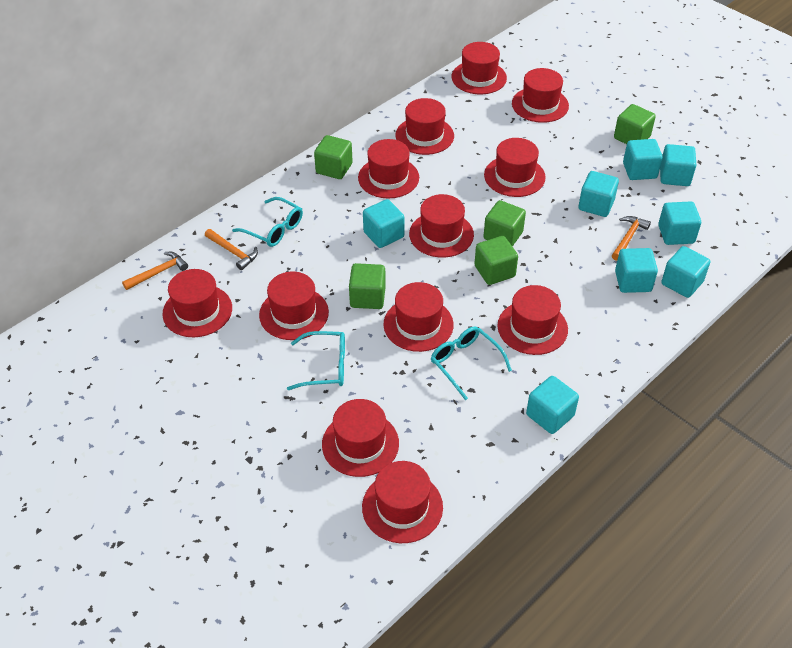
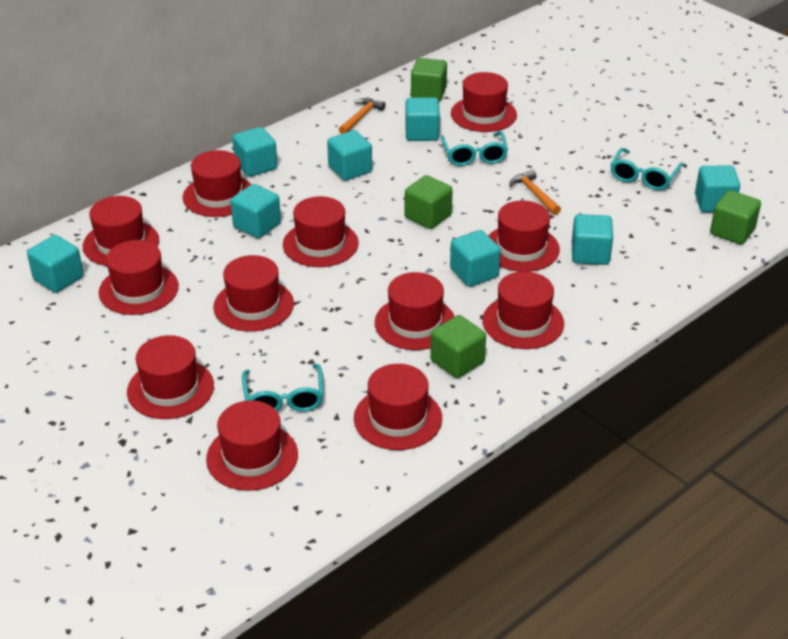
green cube: [314,135,353,179] [349,263,386,309] [474,236,518,285] [483,200,526,247] [614,104,656,144] = 5 -> [404,175,453,229] [411,58,447,101] [430,315,486,378] [710,190,761,245] = 4
orange hammer: [122,252,188,290] [205,229,258,270] [612,216,651,261] = 3 -> [339,98,386,134] [509,169,561,215] = 2

